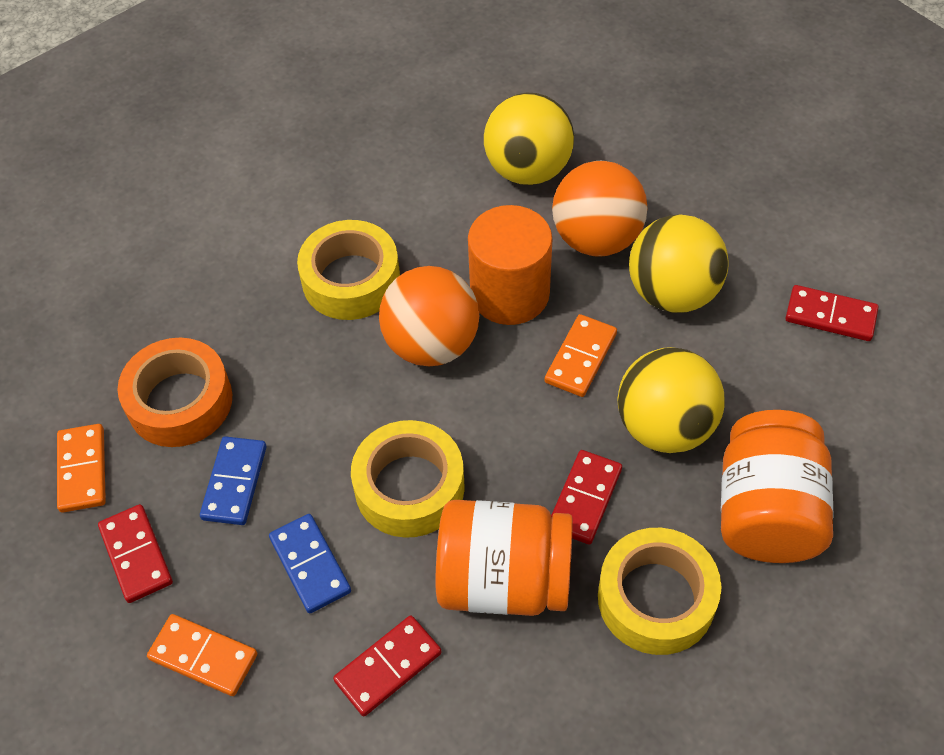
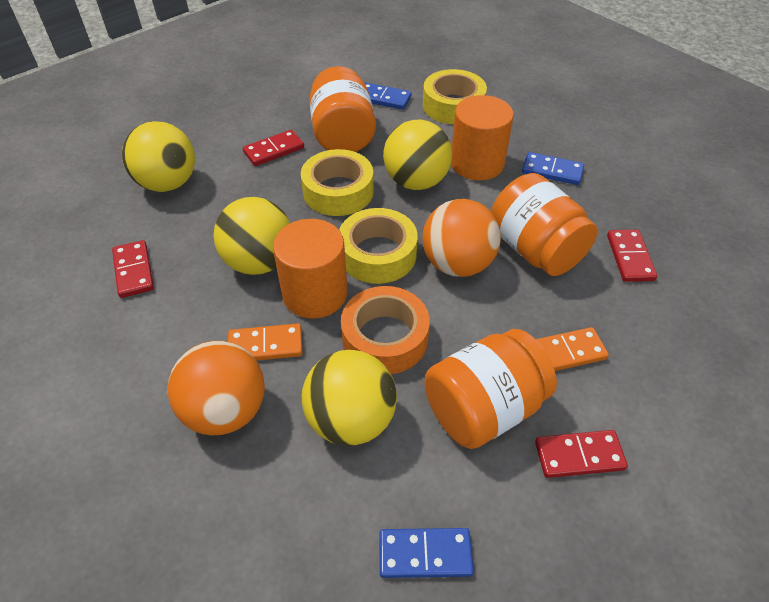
blue domino: [200,436,267,525] [269,514,351,613] = 2 -> [365,82,411,110] [379,528,474,578] [522,152,584,185] = 3
orange cylinder: [468,205,552,325] = 1 -> [273,219,348,319] [451,95,514,181] = 2
orange domino: [57,424,106,513] [147,614,257,696] [545,314,617,397] = 3 -> [228,323,302,361] [536,327,609,371] = 2
orange jar: [435,500,573,616] [721,410,833,563] = 2 -> [309,66,376,152] [424,329,557,449] [491,173,598,276] = 3
yellow ball: [484,93,574,185] [618,347,724,453] [629,214,729,313] = 3 -> [122,121,195,192] [214,197,290,275] [302,350,397,446] [383,120,452,190] = 4

